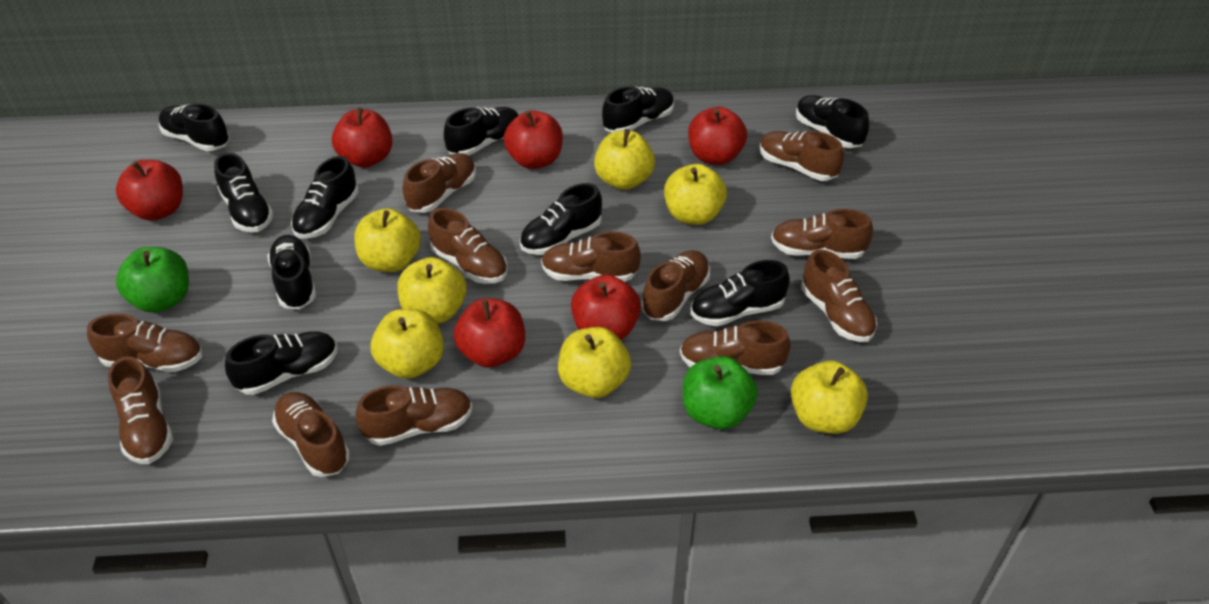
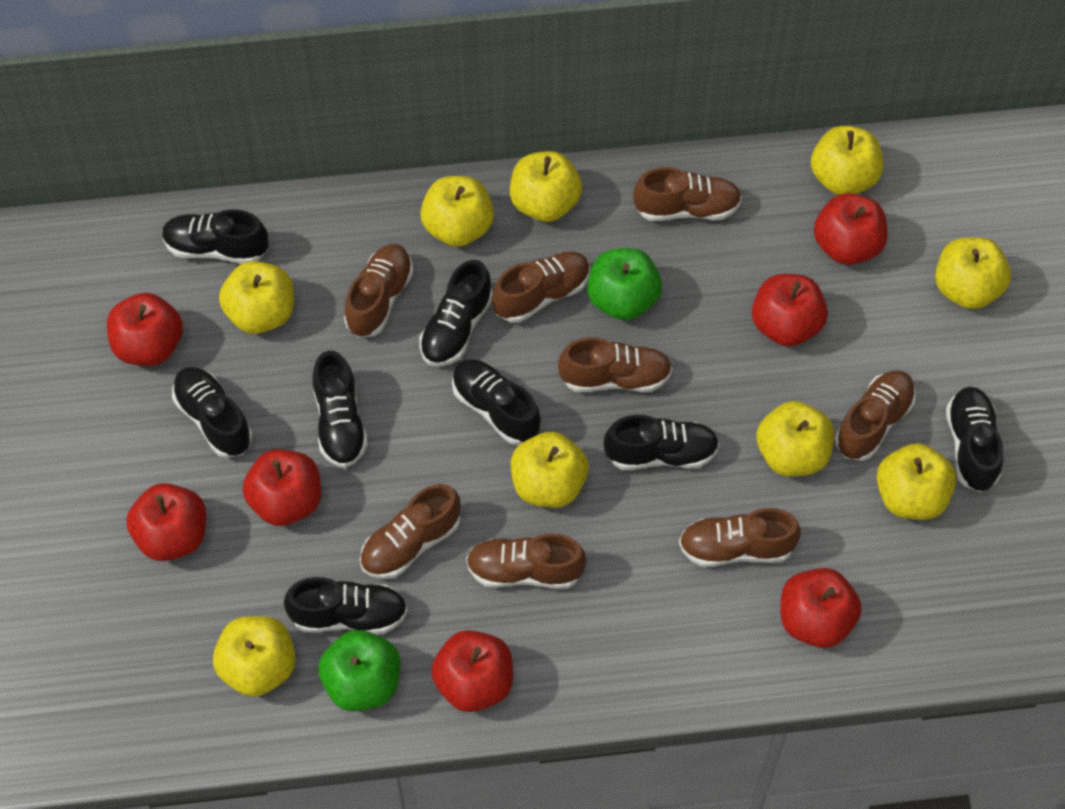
black shoe: [159,103,230,151] [214,153,274,232] [225,331,338,395] [267,235,316,309] [291,156,359,239] [444,107,519,156] [519,183,602,255] [602,86,674,132] [691,260,790,326] [796,95,869,148] = 10 -> [162,209,269,264] [172,367,252,458] [284,577,408,634] [313,351,368,468] [420,260,492,367] [452,359,541,445] [604,415,720,470] [946,387,1003,492] = 8
brown shoe: [87,313,202,372] [108,356,173,464] [272,392,350,477] [356,385,472,446] [403,153,476,213] [428,208,508,284] [541,231,641,282] [641,250,710,321] [680,321,791,375] [759,131,844,181] [771,209,873,259] [801,249,877,342] = 12 -> [344,244,413,338] [360,484,460,579] [466,533,586,589] [492,252,590,323] [558,337,672,392] [633,167,742,221] [679,508,801,567] [835,370,916,461] = 8
red apple: [116,160,183,221] [332,108,392,168] [454,298,525,368] [504,110,563,169] [571,275,641,340] [688,107,747,165] = 6 -> [107,293,183,366] [126,483,206,561] [242,449,321,526] [431,630,513,712] [752,274,828,347] [781,568,862,648] [814,193,888,265] = 7
yellow apple: [354,208,421,272] [371,309,444,379] [397,257,466,323] [558,327,631,398] [594,129,655,190] [664,164,727,225] [791,361,868,434] = 7 -> [213,616,296,697] [219,261,294,334] [420,176,494,247] [510,151,582,222] [511,432,589,508] [757,401,834,477] [811,126,883,195] [877,443,956,520] [935,237,1011,309] = 9

